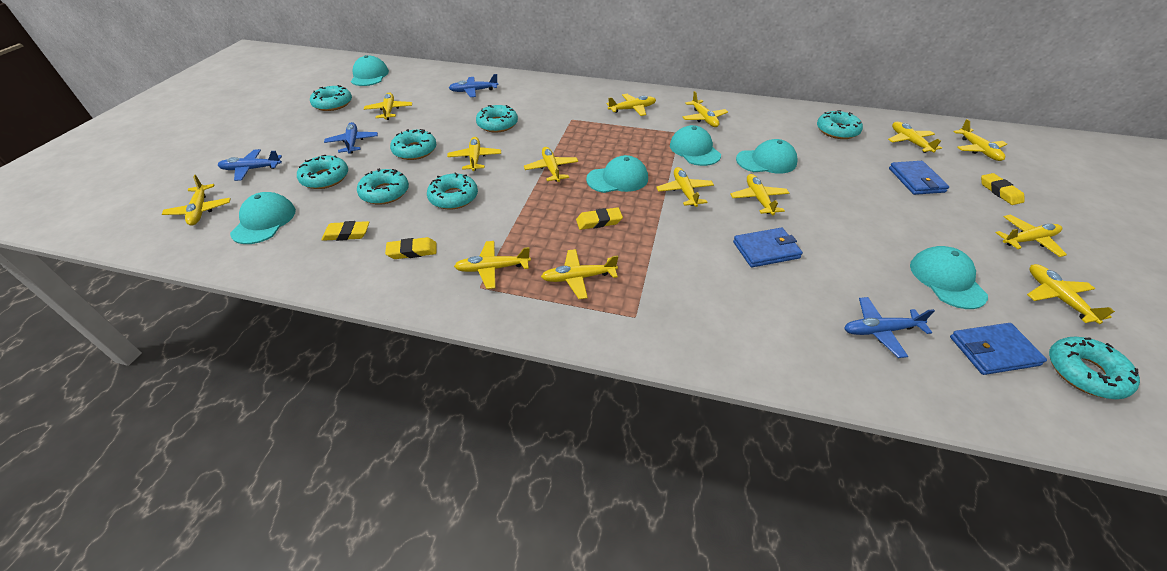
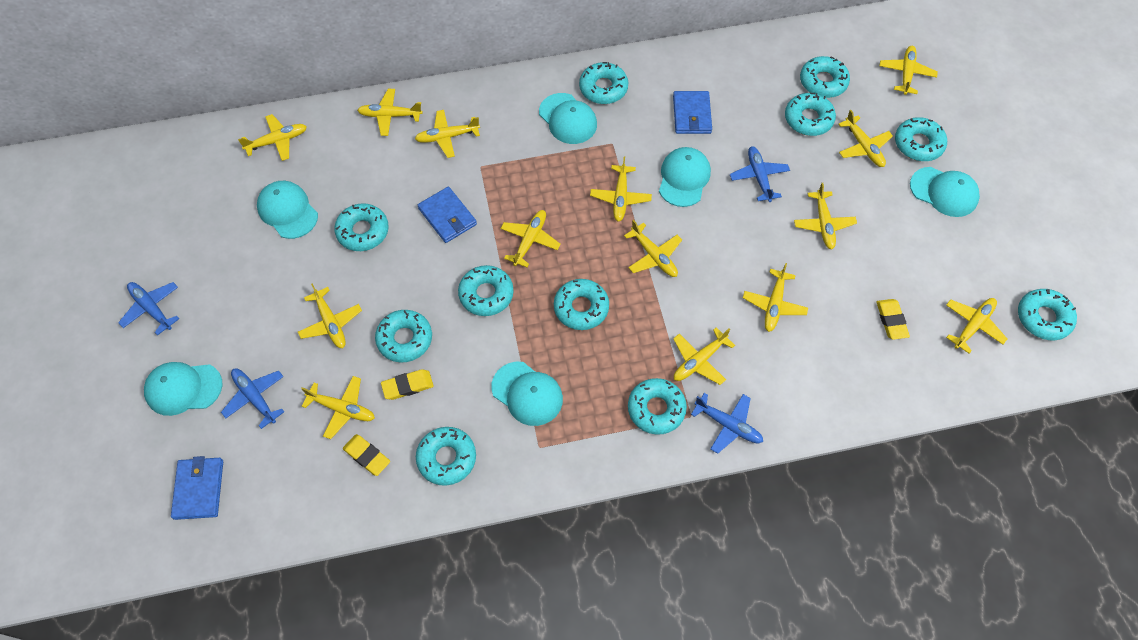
turquoise donut: [297,155,348,189] [310,85,352,111] [357,168,409,205] [390,129,436,160] [427,172,478,210] [476,105,518,133] [817,110,863,139] [1049,337,1140,399] = 8 -> [334,203,389,251] [375,310,432,362] [416,427,476,486] [458,265,514,316] [554,279,609,330] [579,62,628,104] [628,378,687,435] [785,93,836,136] [800,56,850,98] [895,117,947,161] [1018,289,1077,340] = 11
yellow eraser: [322,221,369,241] [385,237,437,259] [576,207,623,230] [981,173,1025,205] = 4 -> [343,434,390,476] [381,369,434,400] [876,299,910,340] = 3

